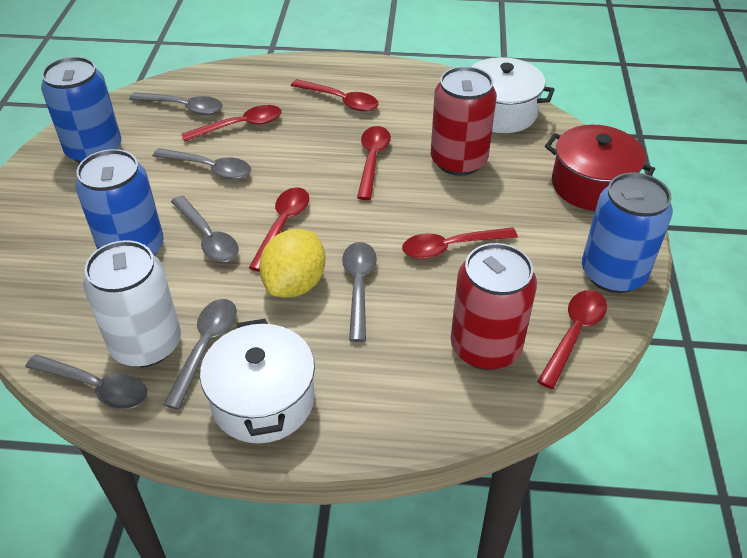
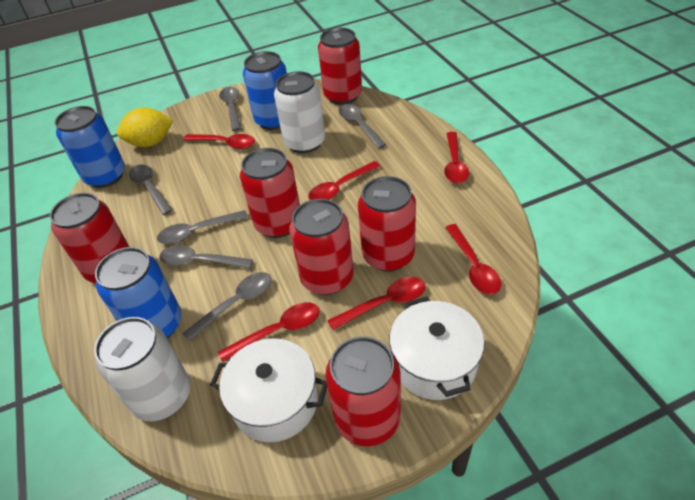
red can: [431,66,497,176] [450,243,537,370] = 2 -> [50,193,129,283] [240,148,300,238] [289,199,354,295] [318,28,362,105] [325,336,401,446] [358,176,416,271] = 6
red pot: [545,125,655,211] = 1 -> none = 0
white can: [83,240,181,367] = 1 -> [94,317,190,421] [274,71,325,153] = 2

